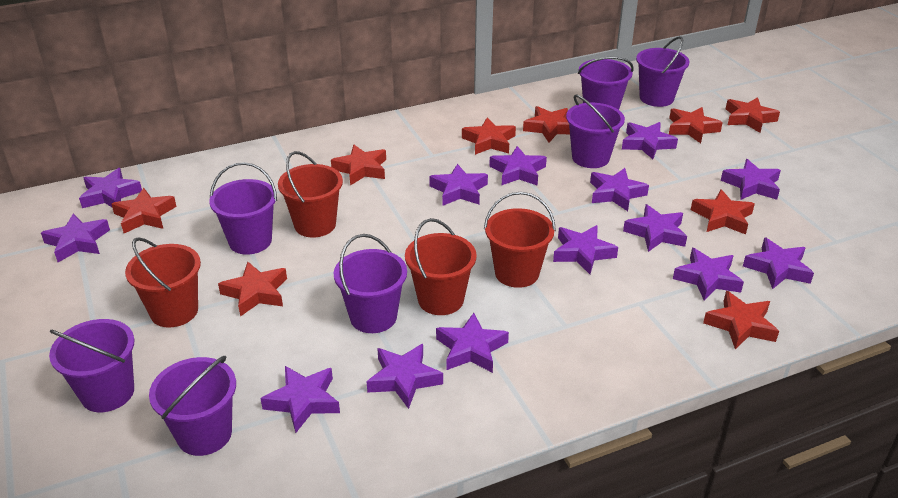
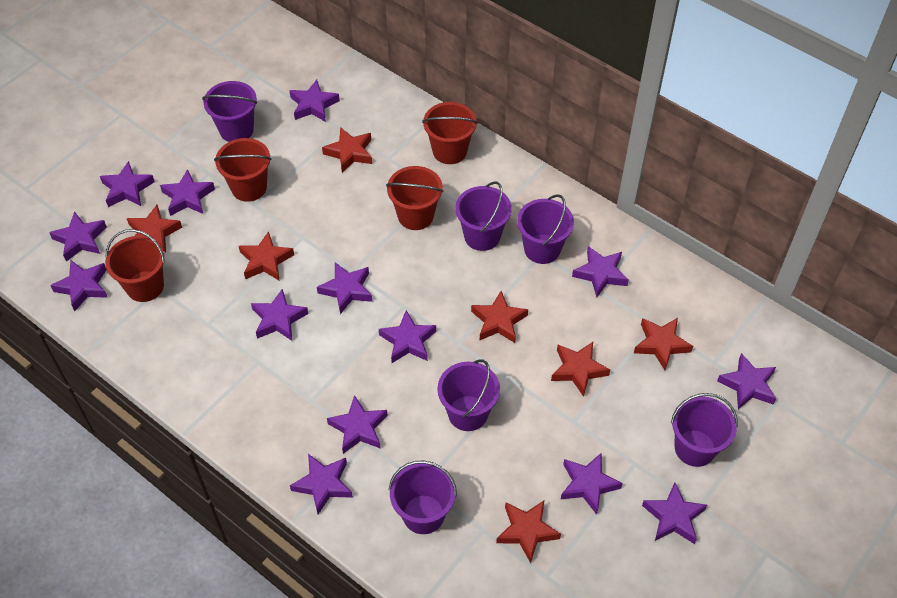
purple bucket: [49,319,134,412] [149,356,236,456] [209,162,277,255] [334,234,407,333] [566,94,625,168] [578,57,634,110] [636,36,690,107] = 7 -> [202,81,257,142] [389,461,457,534] [437,359,500,431] [455,181,512,251] [517,194,574,264] [671,393,738,467] = 6
red star: [111,188,177,233] [218,262,287,317] [331,145,386,186] [462,118,516,155] [523,106,570,142] [669,107,723,143] [691,189,755,235] [703,291,779,349] [726,97,780,133] = 9 -> [127,205,182,252] [239,231,294,280] [322,127,372,173] [471,291,528,343] [496,500,561,563] [551,342,610,397] [634,318,693,370] = 7

